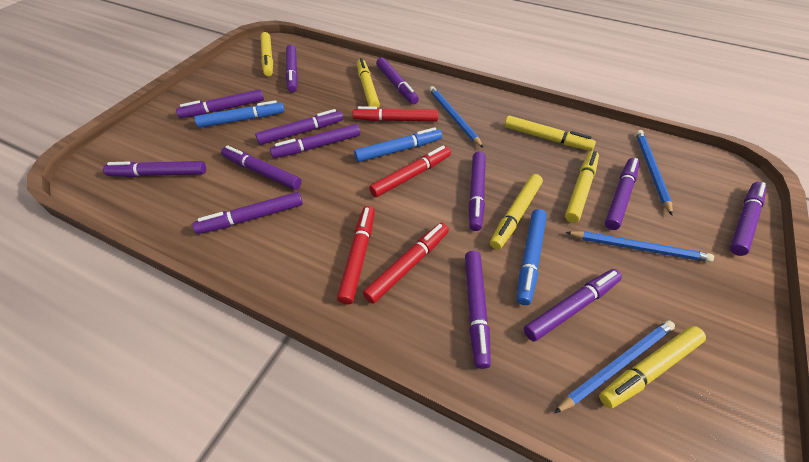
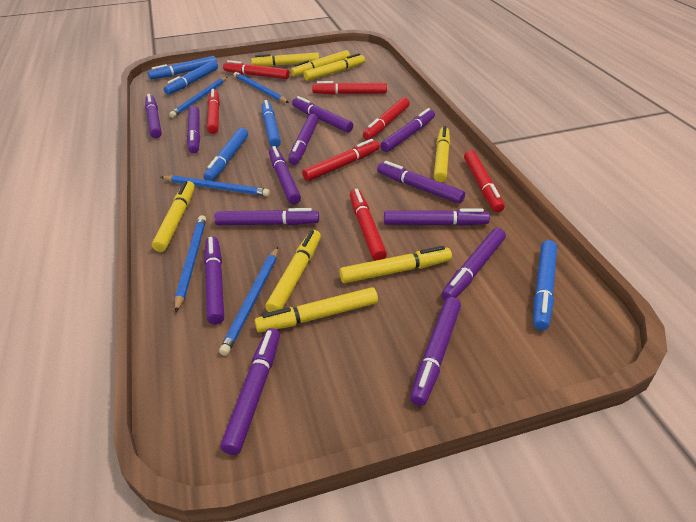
blue marker: [194,100,285,128] [354,127,442,162] [517,209,547,305] = 3 -> [148,56,217,80] [164,60,218,95] [203,128,248,181] [262,100,281,148] [533,240,557,330] = 5
blue pencil: [429,86,483,148] [554,320,675,413] [565,231,714,262] [636,130,673,215] = 4 -> [161,175,270,196] [169,77,227,118] [175,215,206,312] [219,247,278,356] [234,72,289,103] = 5
red marker: [337,206,375,305] [352,106,438,122] [363,223,449,304] [369,146,451,197] = 4 -> [207,89,220,134] [223,60,289,79] [302,139,380,181] [312,81,387,95] [350,189,387,261] [363,98,410,140] [464,150,505,212] = 7
yellow marker: [260,32,273,76] [357,58,380,108] [490,174,543,250] [504,116,596,151] [565,151,599,223] [599,326,706,408] = 6 -> [152,181,195,252] [251,53,319,67] [255,287,378,332] [265,230,321,312] [291,50,350,76] [303,53,365,81] [340,246,452,283] [434,126,450,182] = 8

